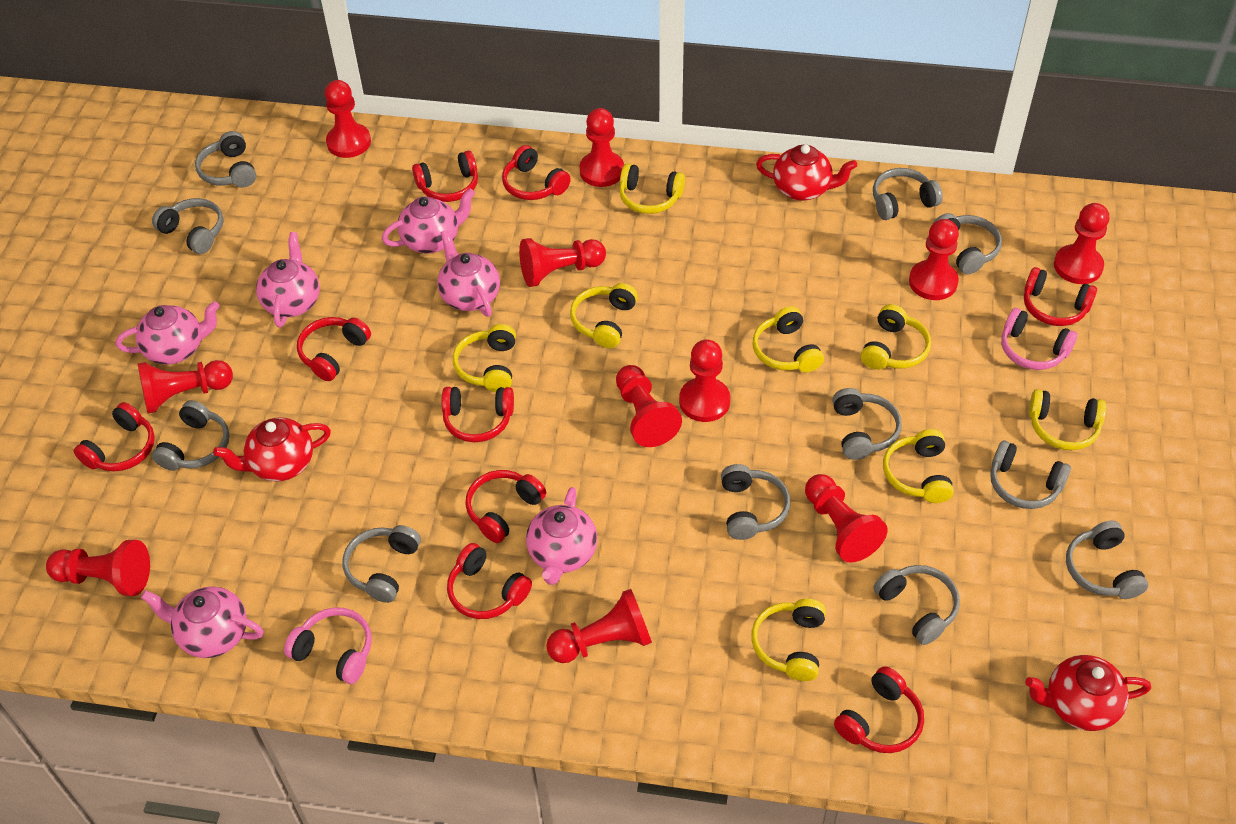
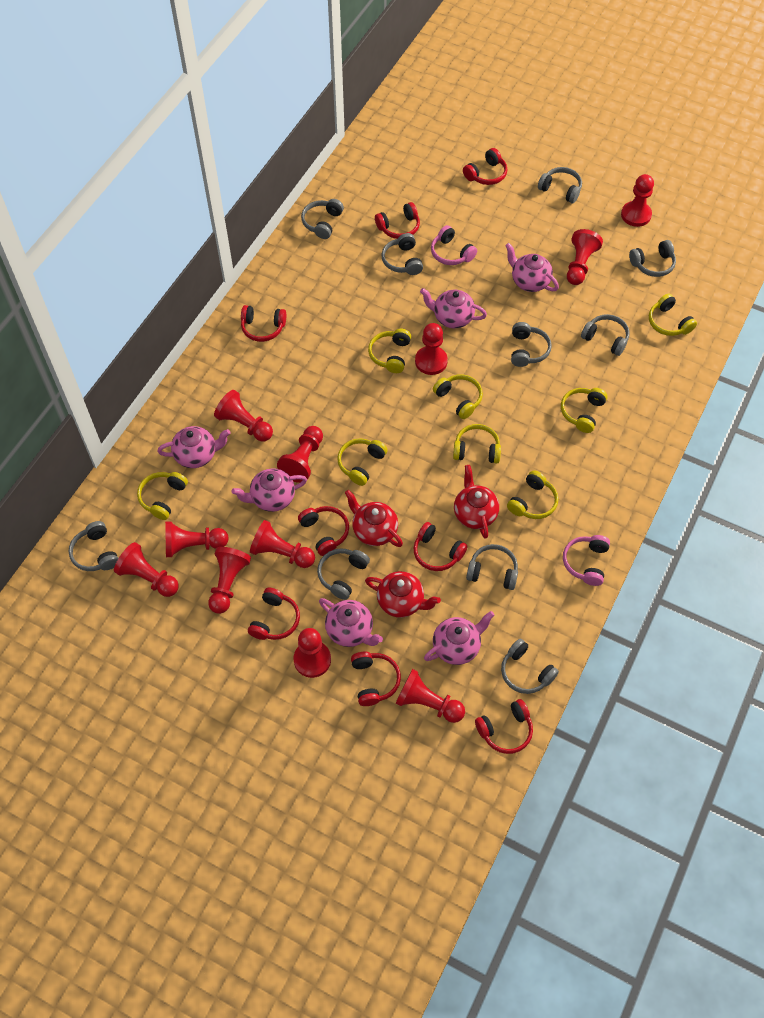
grey headphones: [152,198,224,254] [152,400,230,471] [195,131,256,188] [343,525,421,603] [721,464,790,540] [832,388,902,460] [873,168,943,220] [874,565,960,645] [933,213,1002,274] [990,441,1071,509] [1066,521,1148,599] = 11 -> [69,521,118,571] [301,199,344,239] [317,548,370,600] [381,233,423,275] [466,544,518,590] [501,639,559,694] [511,322,552,367] [538,167,582,203] [581,314,630,356] [629,240,676,277] = 10
red headphones: [74,402,155,471] [297,317,371,381] [412,151,478,202] [441,387,514,442] [447,543,532,619] [465,470,546,543] [502,145,571,200] [834,666,924,753] [1024,267,1097,326] = 9 -> [241,305,286,342] [248,587,300,640] [298,506,349,556] [351,652,401,706] [375,202,420,239] [414,522,468,571] [463,148,507,185] [475,699,533,754] = 8

